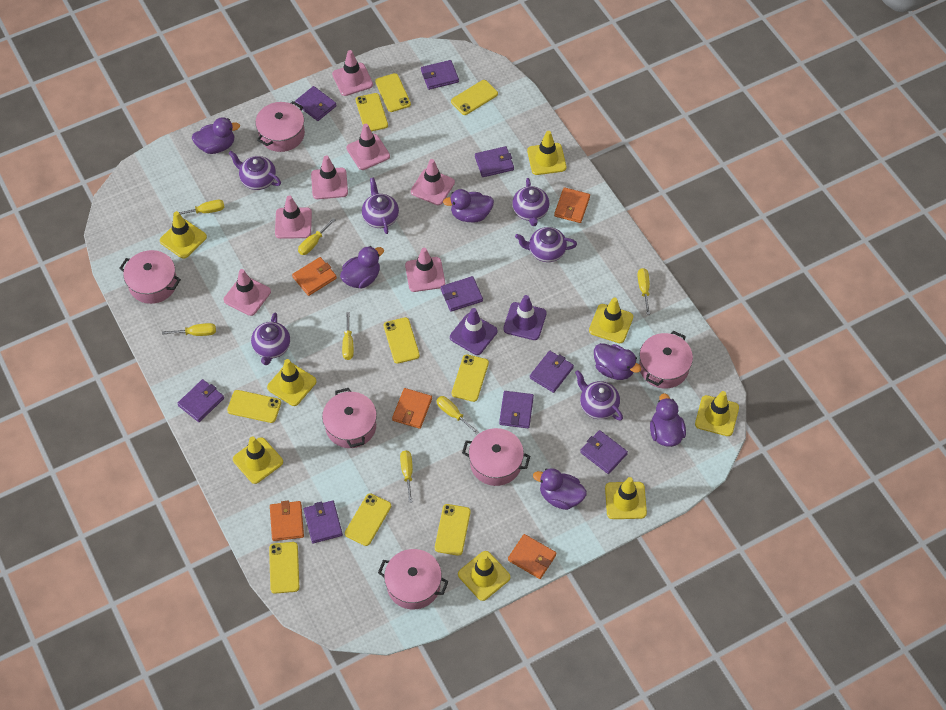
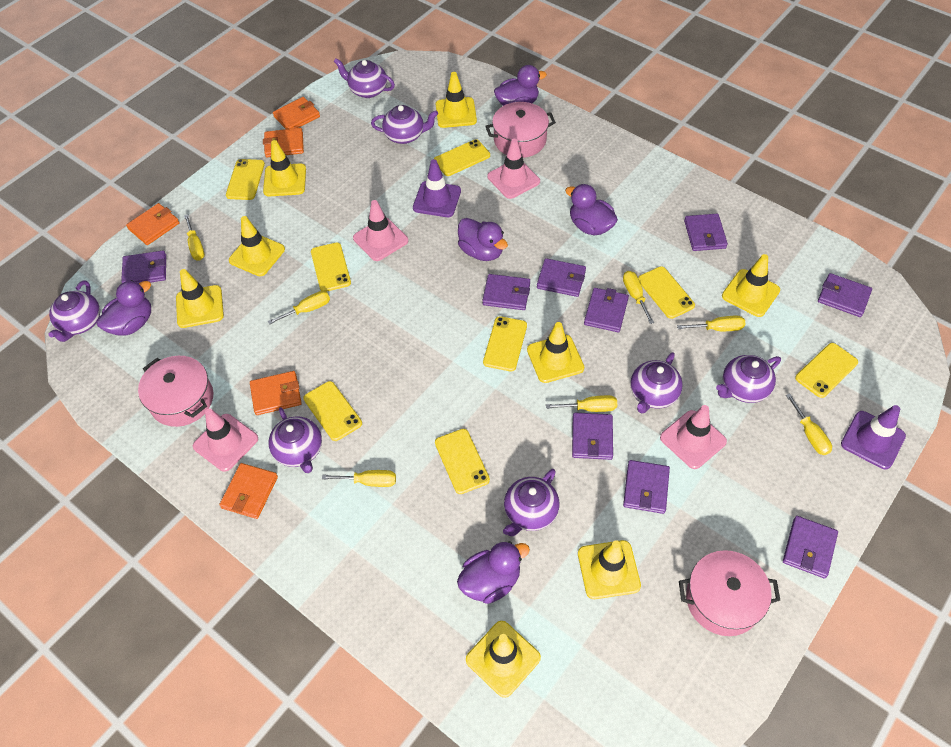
pink pot: [119,250,181,304] [255,101,305,152] [322,388,377,448] [378,549,449,610] [462,428,530,486] [639,331,693,389] = 6 -> [138,356,213,427] [485,102,556,158] [679,550,780,636] = 3
pink traffic cone: [224,269,271,316] [275,195,312,239] [311,155,348,199] [332,50,373,96] [346,124,390,170] [405,248,445,292] [411,159,455,205] = 7 -> [193,409,258,472] [353,200,408,261] [487,139,540,199] [660,405,727,469] = 4
purple duck: [192,117,240,154] [340,246,384,289] [443,189,494,223] [533,468,587,510] [594,343,641,380] [650,393,686,447] = 6 -> [96,280,151,336] [457,541,530,604] [458,218,508,261] [494,65,547,106] [565,184,618,235] = 5
purple teapot: [228,151,281,190] [251,312,290,365] [362,178,399,234] [512,178,549,226] [515,227,577,262] [575,370,623,420] = 6 -> [48,280,100,342] [269,407,322,473] [333,58,395,98] [371,105,438,144] [503,469,559,536] [630,352,683,414] [716,355,781,403] = 7
yellow phone: [227,390,281,423] [269,542,299,594] [345,493,391,546] [356,93,388,131] [375,73,411,112] [384,317,420,364] [435,504,471,556] [451,80,498,115] [452,354,489,402] = 9 -> [226,159,265,200] [303,381,362,441] [311,242,351,292] [434,139,490,176] [435,429,490,494] [483,316,527,371] [638,266,695,319] [795,343,858,398] = 8

